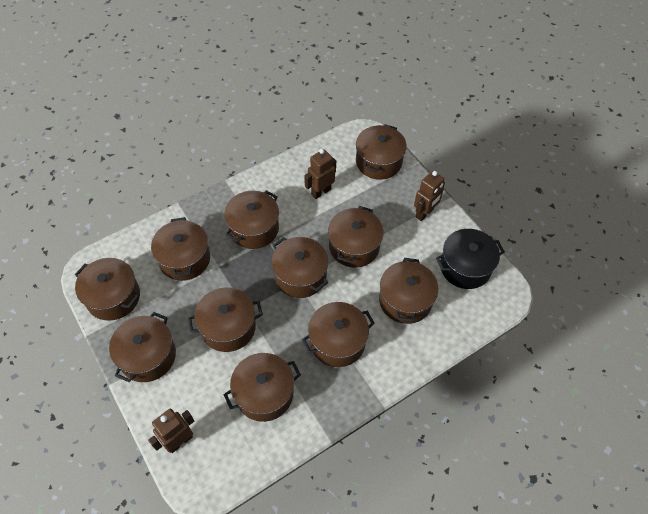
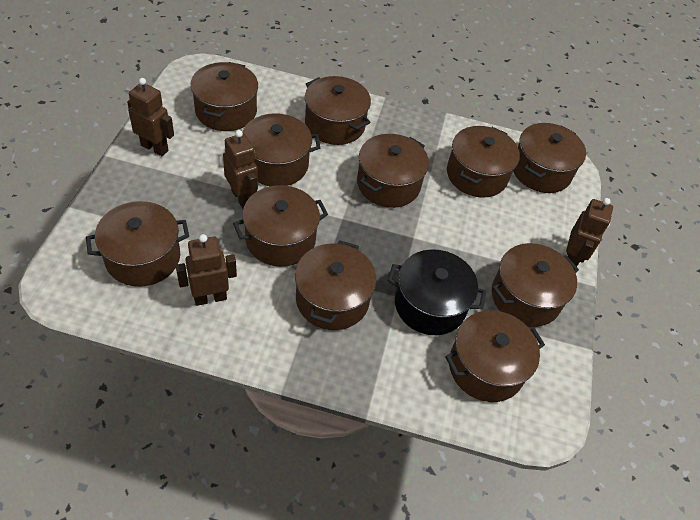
brown robot: [148,409,194,453] [304,149,336,199] [414,171,445,221] = 3 -> [127,78,174,156] [176,234,237,306] [223,130,258,209] [566,198,613,267] = 4

